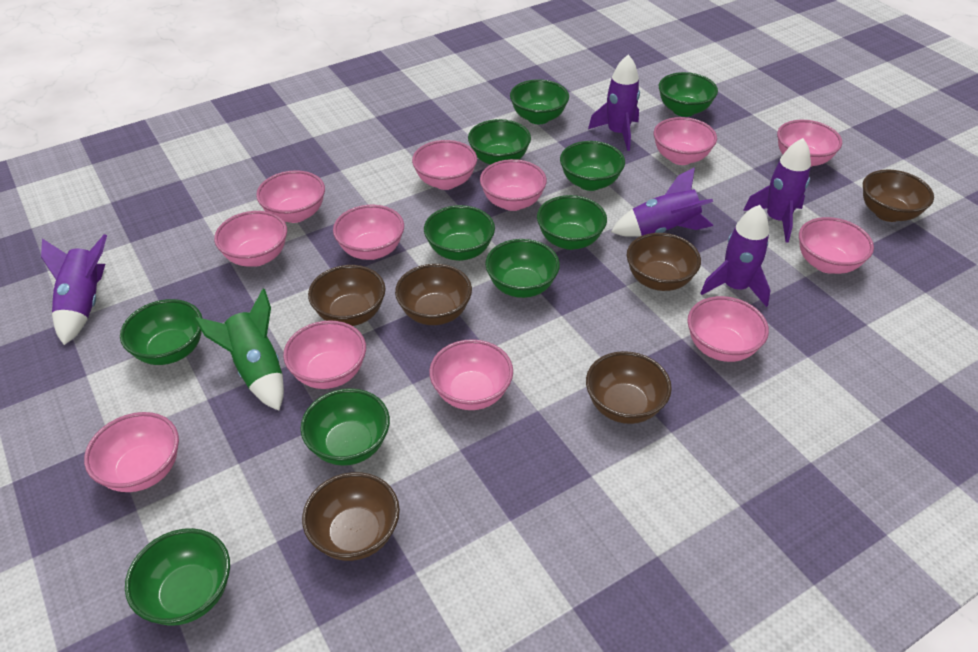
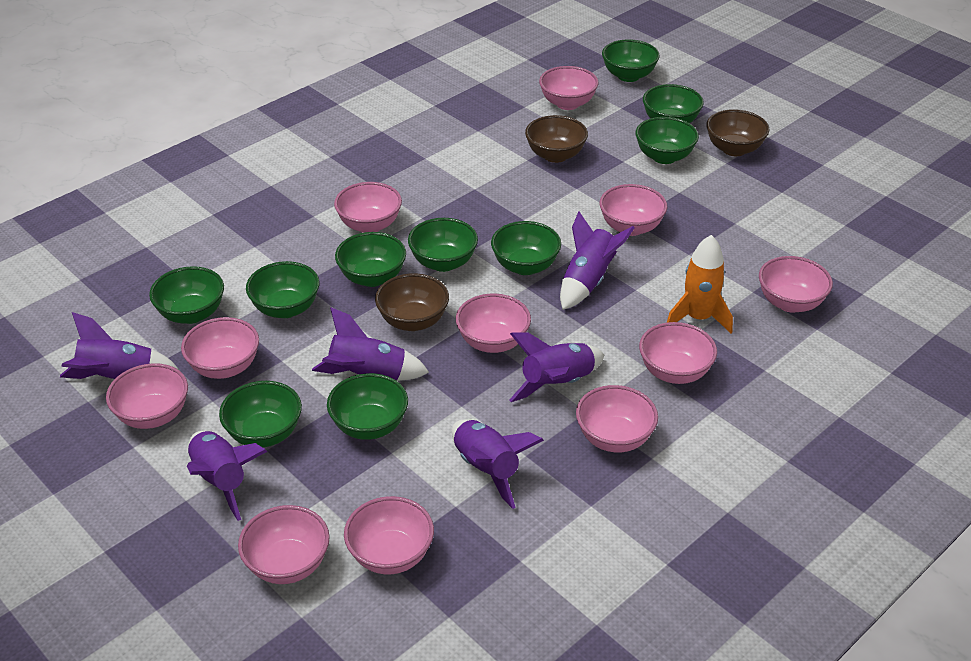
brown bowl: [302,472,400,561] [308,265,386,326] [395,264,472,325] [586,351,672,424] [627,233,701,291] [863,169,934,222] = 6 -> [375,273,449,331] [525,115,588,163] [706,109,770,156] = 3
green rocket: [194,289,284,411] = 1 -> none = 0
orange rocket: none = 0 -> [667,235,733,333] = 1
pink bowl: [84,412,179,492] [214,211,287,267] [256,170,325,223] [283,320,366,389] [333,205,404,260] [412,140,477,190] [429,339,513,410] [480,159,547,211] [654,117,717,165] [688,296,769,362] [777,120,842,167] [799,217,874,274] = 12 -> [106,363,188,429] [181,317,259,379] [238,505,330,584] [334,182,402,233] [344,496,434,574] [456,293,531,353] [539,66,599,110] [576,385,658,452] [600,184,667,236] [639,322,717,384] [759,256,833,313] = 11
purple rocket: [41,234,107,345] [588,54,640,151] [611,167,713,237] [701,205,771,307] [743,138,811,242] = 5 -> [60,312,179,379] [187,431,267,521] [312,307,429,381] [452,420,544,509] [509,332,604,402] [560,212,635,310] = 6

